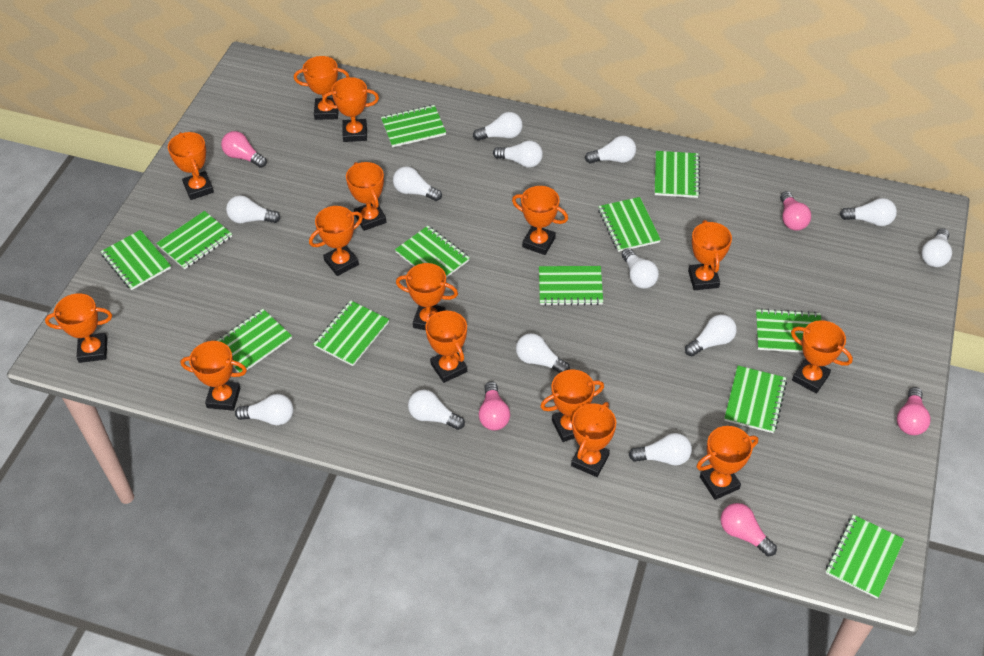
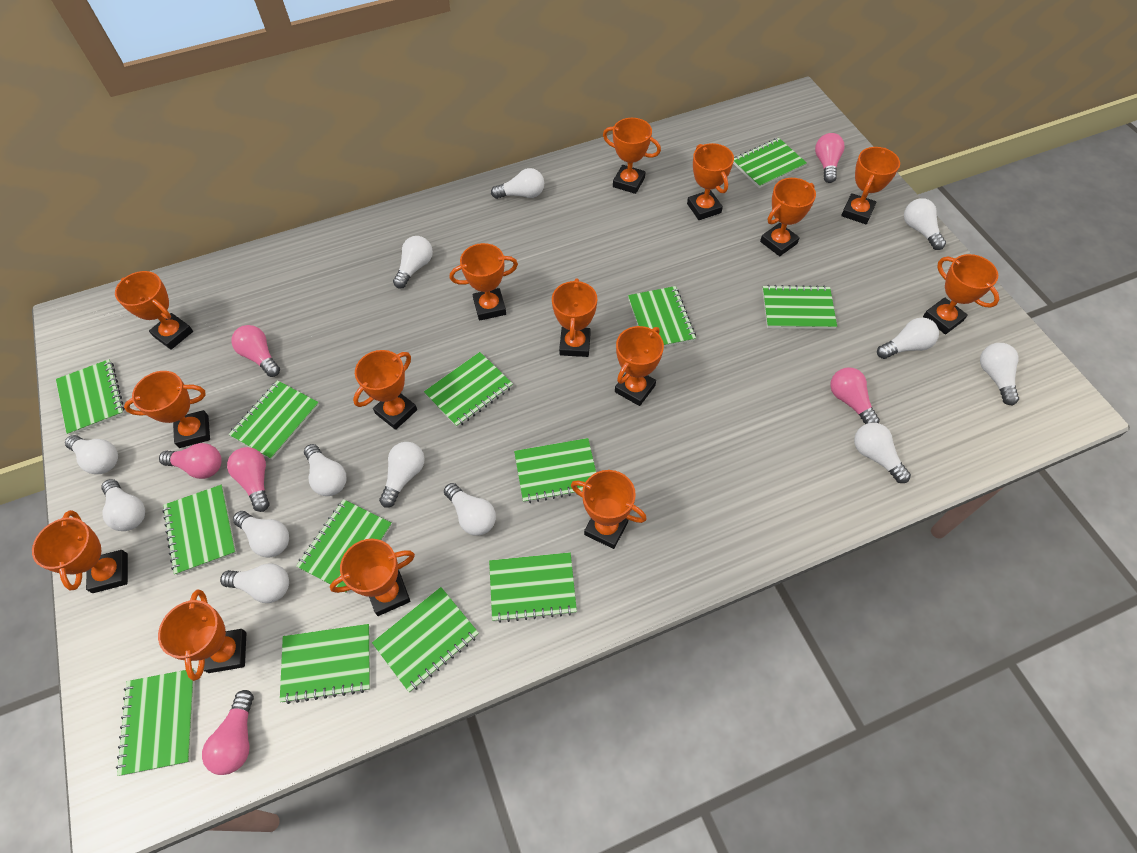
green notebook: [101,230,171,290] [156,211,232,269] [215,309,292,373] [314,300,389,366] [381,105,446,147] [395,226,470,278] [539,266,603,306] [598,197,661,252] [655,151,700,198] [724,366,787,433] [756,308,821,353] [826,515,905,599] = 12 -> [56,359,125,435] [116,669,195,776] [162,485,236,575] [229,380,319,460] [280,624,370,704] [296,499,392,593] [372,587,479,692] [424,352,513,427] [489,552,577,623] [514,438,596,503] [628,286,696,347] [733,138,807,188] [762,285,837,329] = 13
pink light bulb: [221,131,267,168] [478,381,510,430] [721,503,777,556] [780,191,811,231] [897,387,931,435] = 5 -> [159,443,222,479] [202,690,254,775] [227,447,270,512] [231,325,280,377] [815,133,845,183] [830,367,880,424] = 6

